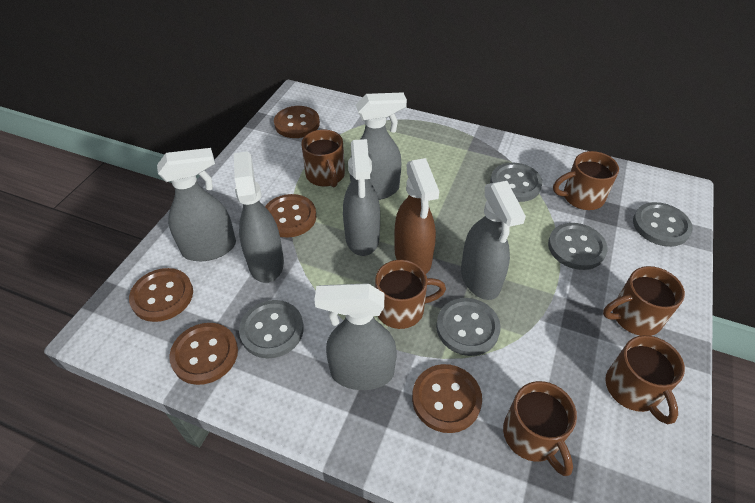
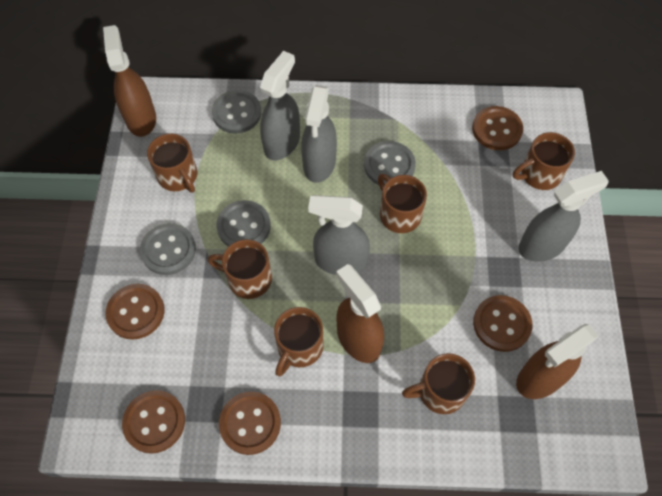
brown spray bottle: [395,158,439,274] = 1 -> [103,25,156,137] [336,264,384,363] [516,324,599,399] = 3
grey button: [239,300,304,359] [436,298,501,356] [490,163,543,202] [548,223,608,270] [633,202,693,247] = 5 -> [140,223,196,275] [212,90,261,134] [216,200,271,247] [364,141,416,185] = 4
grey spray bottle: [157,148,236,261] [234,151,284,283] [314,283,397,390] [343,139,380,256] [350,92,407,200] [461,181,526,300] = 6 -> [260,51,300,160] [301,85,337,183] [308,195,370,275] [518,171,609,262] = 4

